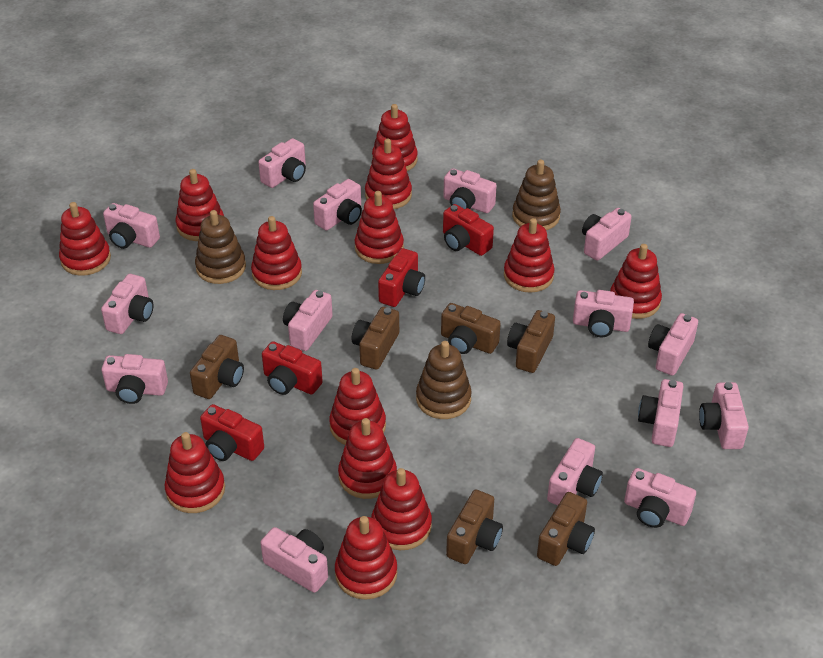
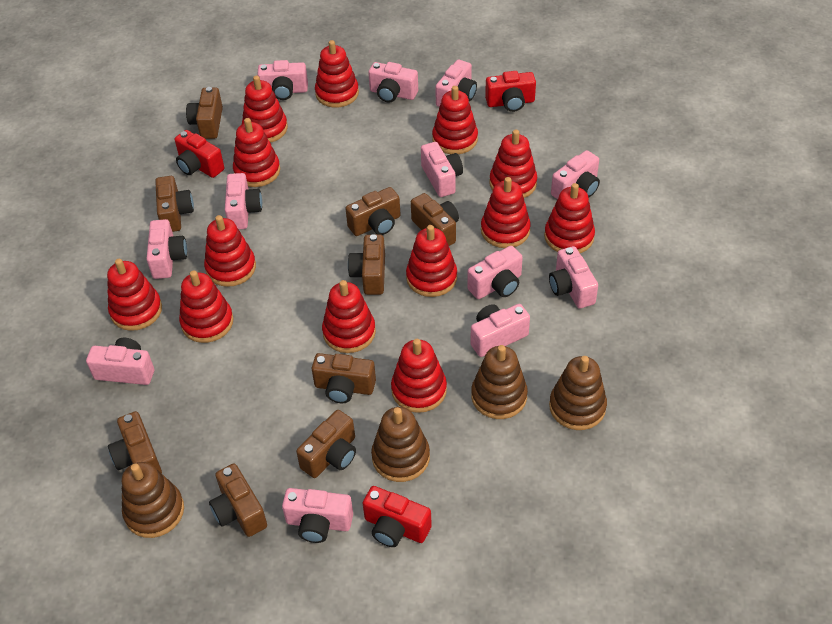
brown camera: [190,335,244,399] [352,307,399,370] [441,303,501,354] [446,490,503,564] [507,310,555,373] [537,492,595,566] = 6 -> [108,411,162,474] [155,176,194,232] [186,87,223,139] [209,463,267,537] [296,410,356,478] [312,353,376,404] [345,187,401,236] [348,234,385,295] [411,193,459,246] = 9
brown stacking toy: [195,210,246,284] [416,341,472,419] [512,159,561,230] = 3 -> [122,462,184,538] [371,407,430,482] [471,345,528,419] [549,356,607,430] = 4
pink camera: [101,274,154,334] [102,354,168,404] [103,203,160,249] [258,138,306,188] [260,527,328,593] [283,290,333,351] [313,179,362,231] [443,168,497,213] [547,438,603,506] [573,290,634,337] [582,208,632,261] [624,468,696,528] [638,379,683,447] [648,313,698,376] [699,382,749,449] = 15 -> [86,338,154,385] [146,219,187,279] [225,173,262,229] [257,60,308,100] [282,488,353,543] [368,62,418,102] [421,142,463,197] [435,60,477,107] [467,246,523,299] [470,304,530,357] [549,246,598,309] [551,150,600,199] = 12
red camera: [200,404,264,461] [262,341,323,395] [378,248,425,307] [443,204,494,256] = 4 -> [175,130,224,178] [363,486,432,547] [485,71,536,112] = 3

